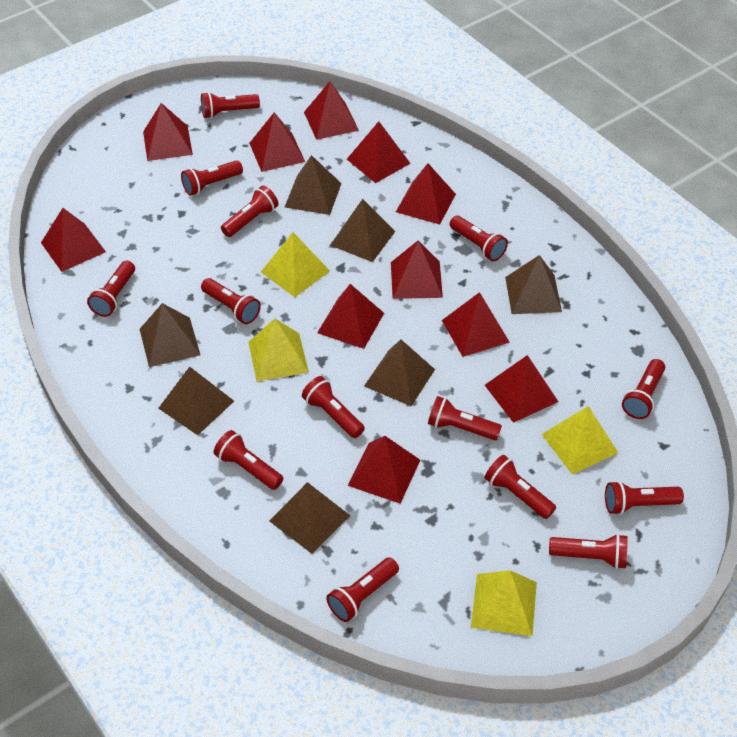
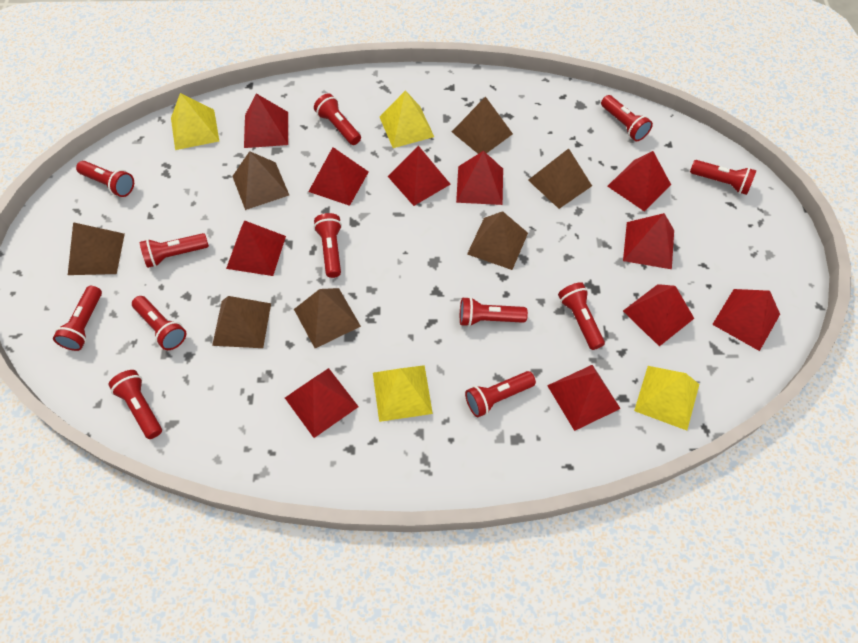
red flashlight: [87,261,135,317] [181,160,243,196] [201,92,260,118] [201,278,261,324] [213,430,283,490] [221,186,279,237] [302,376,365,438] [326,557,399,622] [428,396,502,440] [450,216,508,261] [485,455,556,519] [549,534,628,569] [605,481,684,515] [622,359,665,419] = 14 -> [53,286,102,351] [76,161,134,197] [109,370,162,439] [132,296,186,350] [140,233,209,268] [314,93,361,145] [314,213,342,278] [460,297,528,327] [465,371,536,417] [558,282,605,350] [601,95,653,141] [690,160,757,195] = 12

